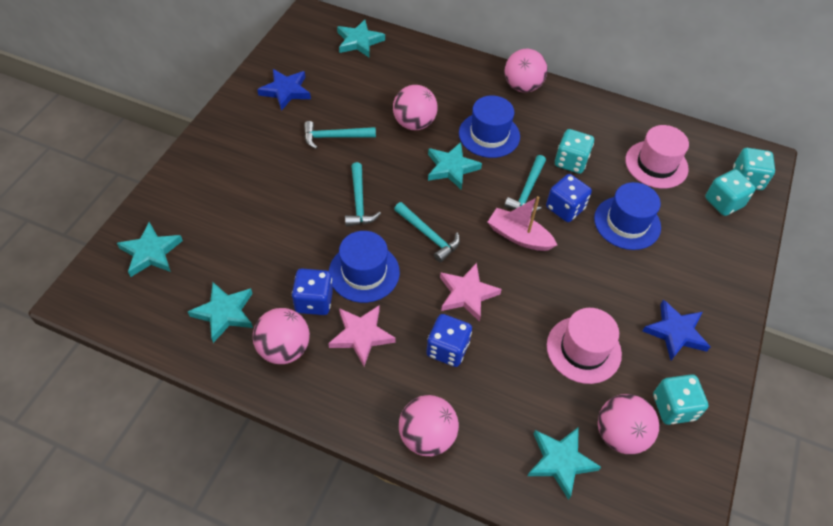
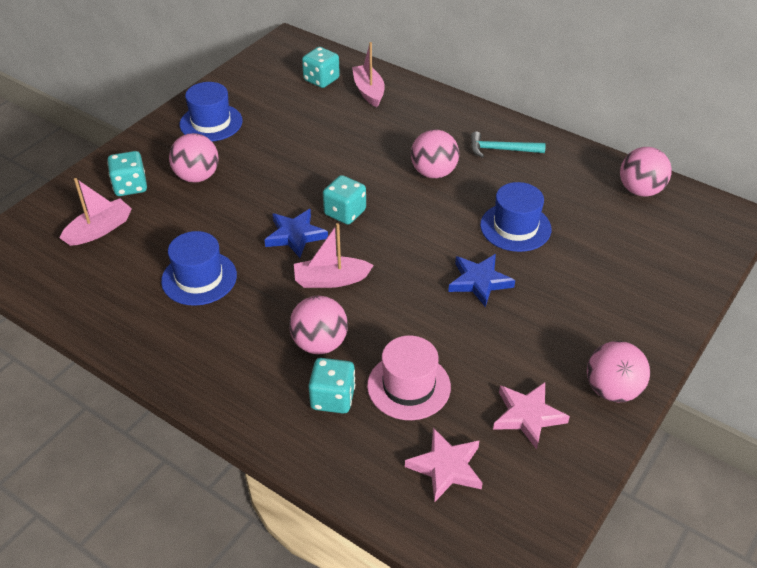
blue dice: [292,268,333,315] [426,314,472,367] [546,174,592,222] = 3 -> none = 0
pink boat: [488,196,557,251] = 1 -> [60,178,132,246] [294,223,374,288] [352,42,385,107] = 3
pink hat: [547,308,622,384] [625,125,689,189] = 2 -> [367,335,451,420] = 1
turquoise hammer: [304,121,376,149] [345,162,381,226] [394,202,460,262] [504,155,546,212] = 4 -> [471,131,546,158] = 1
turquoise star: [117,222,183,277] [188,282,253,343] [337,20,385,58] [428,142,482,190] [528,427,601,500] = 5 -> none = 0

